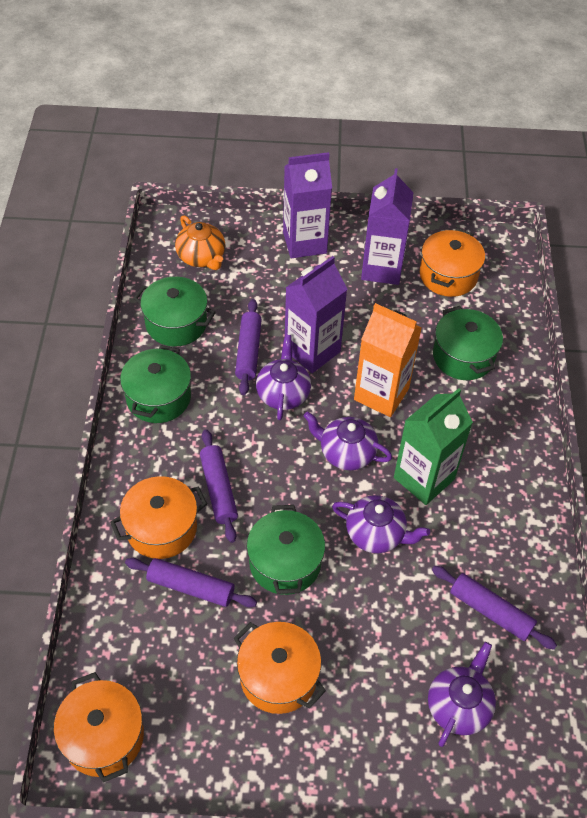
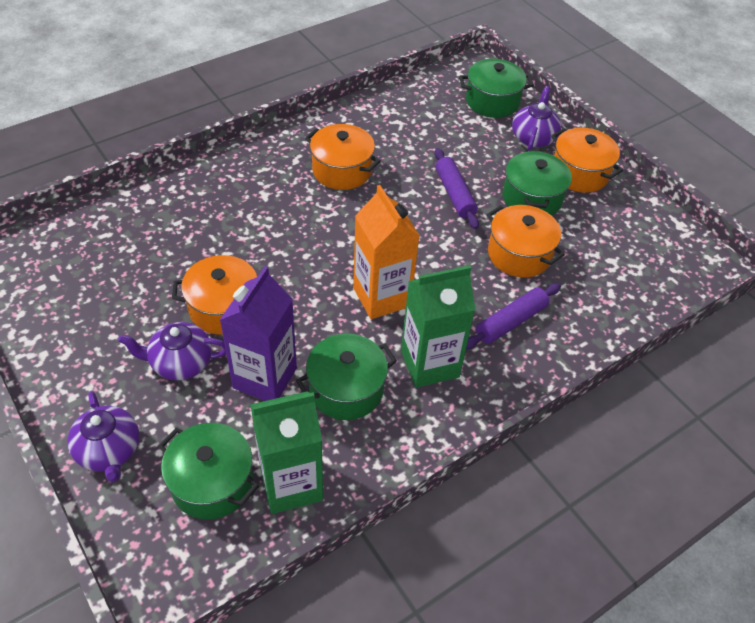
green carton: [394,388,473,505] = 1 -> [250,391,323,514] [401,265,475,388] = 2
orange teapot: [175,215,225,270] = 1 -> none = 0
purple carton: [283,152,332,258] [285,256,348,373] [361,168,413,285] = 3 -> [220,266,297,401] = 1
purple rolling pin: [125,558,257,607] [200,429,238,543] [235,299,262,395] [432,566,557,650] = 4 -> [435,148,479,229] [466,283,561,349] = 2
purple teapot: [256,335,311,420] [304,412,392,470] [332,495,430,553] [428,642,496,747] = 4 -> [67,391,140,482] [118,322,226,380] [512,86,561,151] = 3

